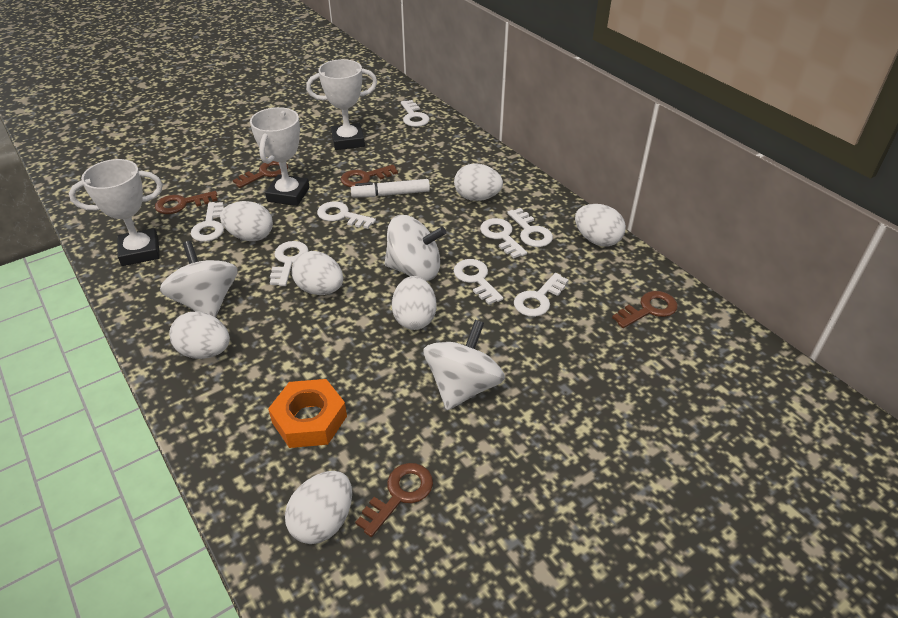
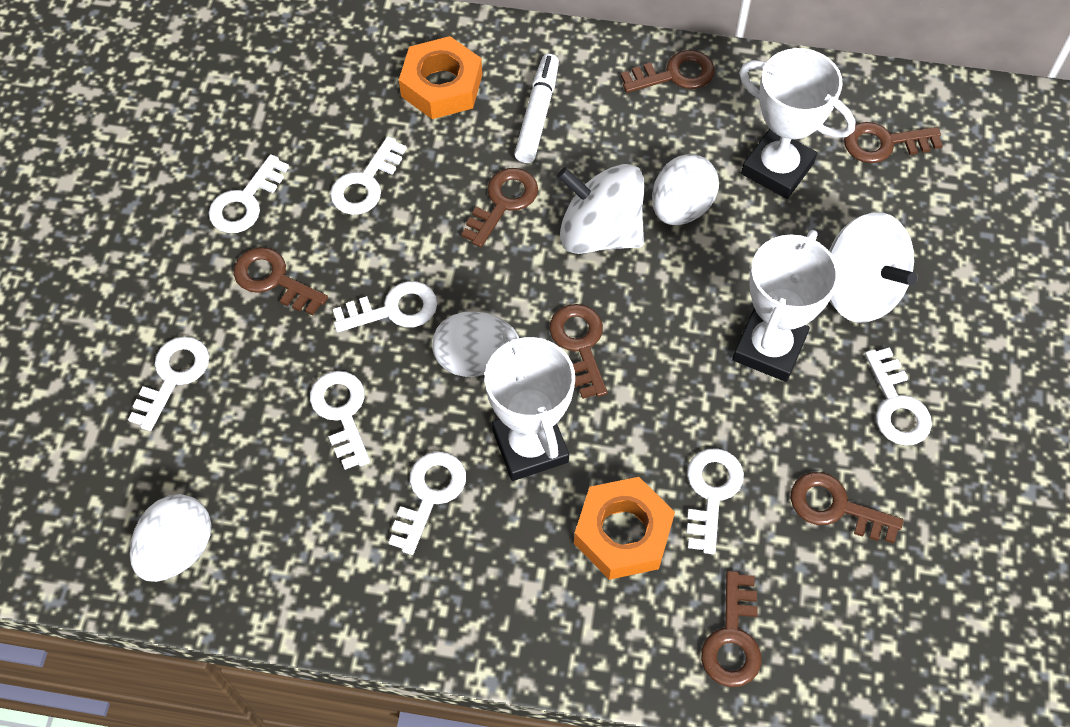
brown key: [155,191,218,214] [233,161,288,188] [341,165,398,187] [355,463,433,537] [612,291,678,328] = 5 -> [234,247,328,315] [461,168,538,247] [550,304,607,399] [621,50,715,93] [701,571,761,687] [791,472,903,544] [844,122,943,163] = 7
orange nut: [268,379,347,448] = 1 -> [399,36,482,119] [574,477,675,580] = 2
white egg: [169,312,230,359] [220,201,273,241] [285,471,352,544] [292,251,343,295] [392,276,437,330] [454,163,503,201] [575,204,626,247] = 7 -> [130,494,211,582] [432,311,519,377] [652,154,719,225] = 3
white spinning top: [160,241,238,317] [384,215,446,281] [424,320,505,410] = 3 -> [557,164,644,254] [829,212,917,323] = 2

